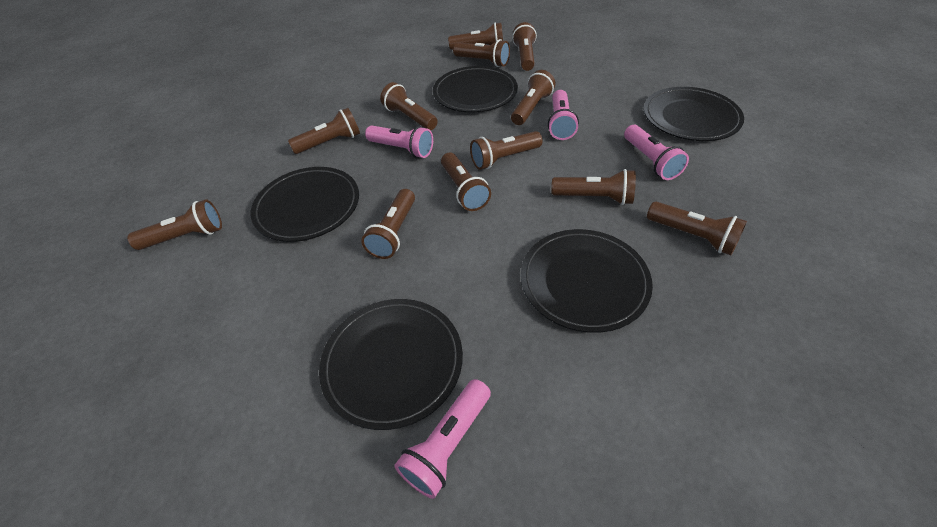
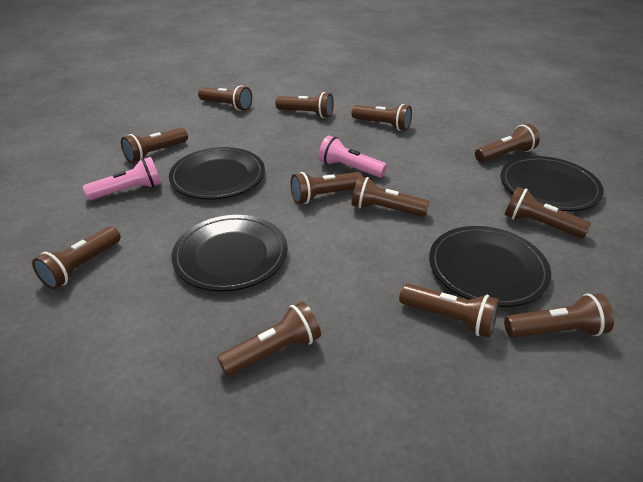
black plate: [251,167,359,242] [319,299,463,430] [433,66,518,113] [521,229,653,333] [644,87,744,141] = 5 -> [169,147,265,199] [171,215,288,291] [429,226,551,307] [501,156,604,211] = 4
pink flashlight: [365,125,433,158] [394,379,491,499] [548,90,579,140] [624,125,689,180] = 4 -> [83,157,161,200] [318,136,387,178] = 2

